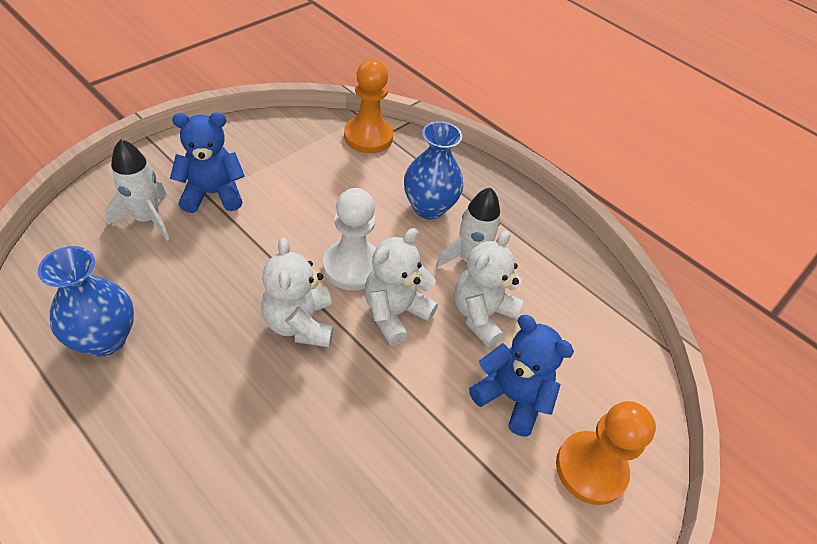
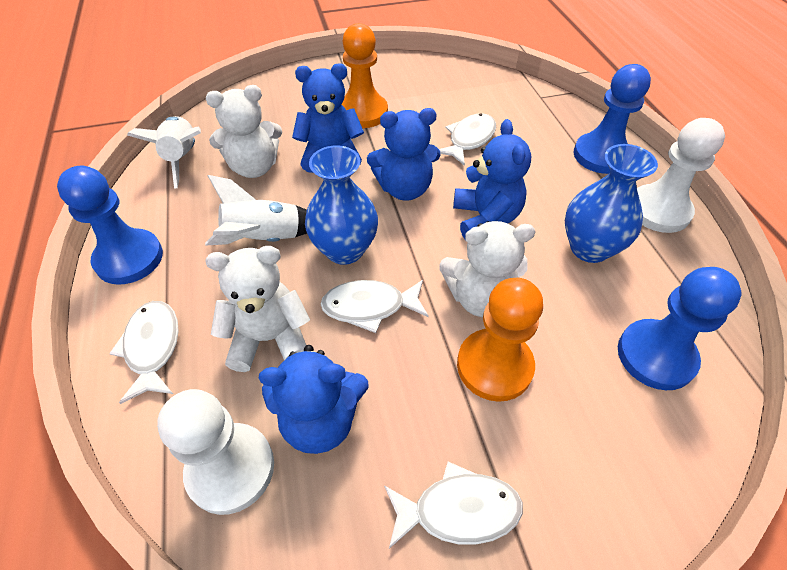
blue pawn: none = 0 -> [57,166,163,285] [574,64,651,174] [618,267,741,390] = 3
blue teddy bear: [170,112,245,213] [469,315,574,437] = 2 -> [259,345,369,454] [292,64,364,173] [367,108,441,201] [453,119,531,239] = 4
white fish: none = 0 -> [109,301,179,404] [321,280,429,333] [384,462,523,549] [439,113,496,165] = 4
white pawn: [323,188,376,291] = 1 -> [157,389,274,515] [637,118,725,233] = 2

